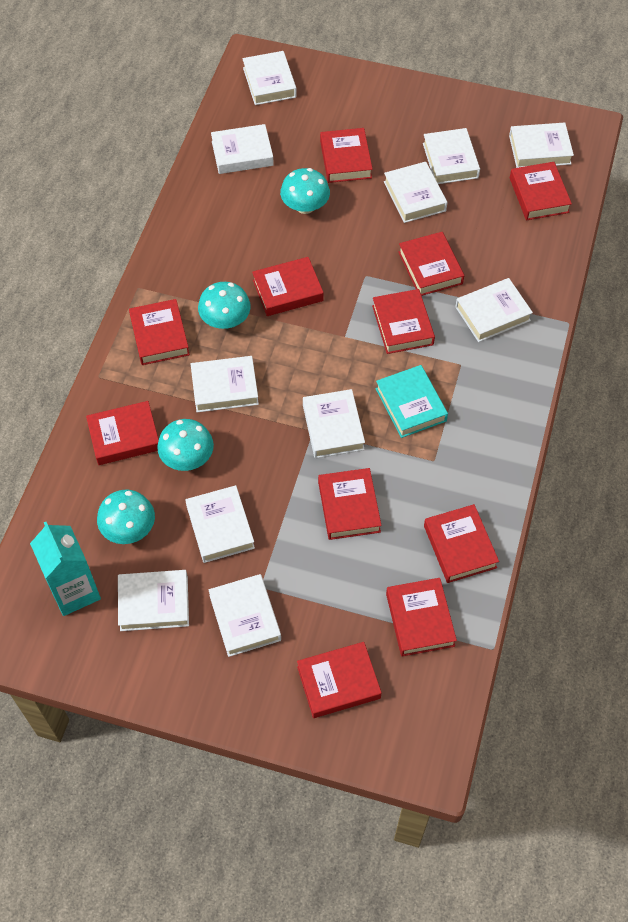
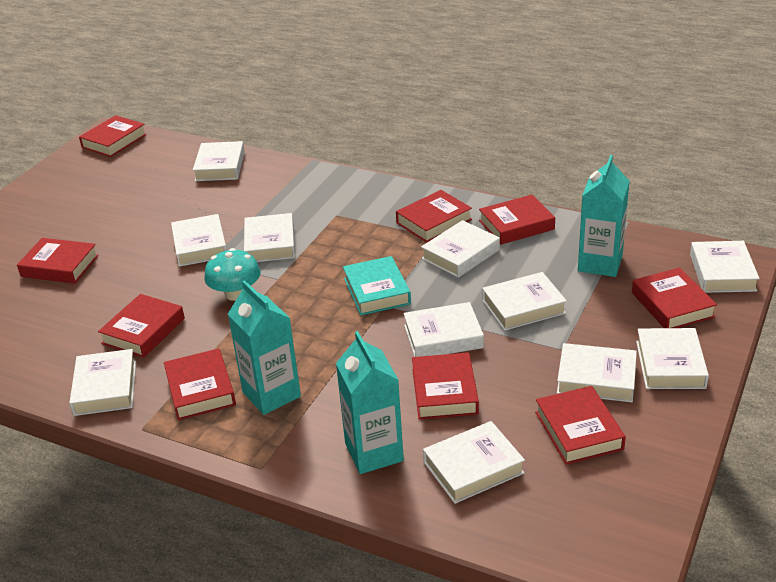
red book: [86,401,159,465] [129,299,190,365] [252,257,324,316] [297,642,382,718] [318,468,382,540] [320,128,373,183] [372,289,435,354] [386,578,457,656] [398,232,464,296] [424,504,499,583] [510,162,572,220] = 11 -> [17,238,99,284] [79,115,147,157] [98,294,185,358] [164,348,236,420] [396,190,472,243] [412,352,479,420] [479,195,555,245] [535,386,626,465] [632,267,717,328] = 9
turquoise carton: [30,522,101,616] = 1 -> [228,280,301,415] [336,331,404,474] [578,155,630,277] = 3
turquoise mushroom: [97,490,155,544] [157,419,214,471] [198,282,251,329] [280,168,330,214] = 4 -> [204,248,260,301] = 1

